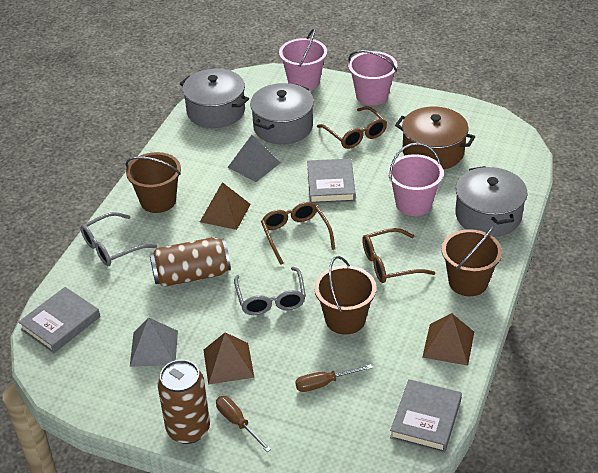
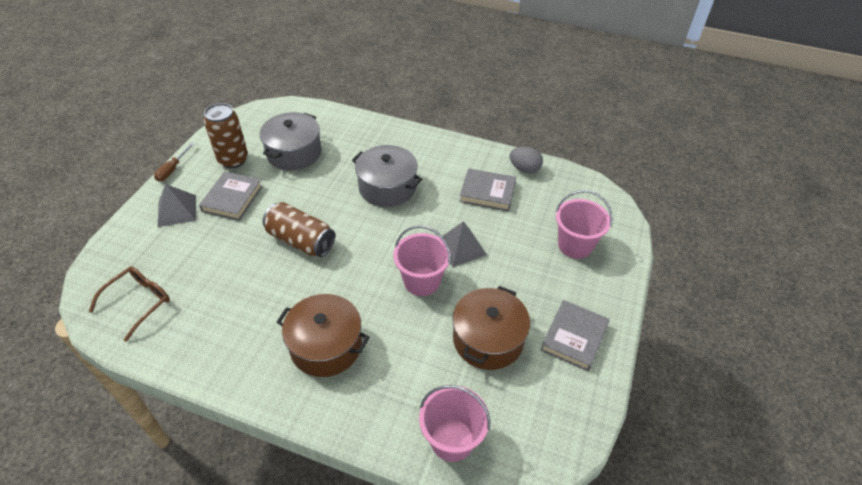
brown bucket: [125,152,181,213] [314,256,376,335] [442,227,502,296] = 3 -> none = 0
brown glasses: [261,202,335,265] [317,106,387,149] [362,228,435,283] = 3 -> [89,266,170,342] = 1
brown pot: [395,106,475,170] = 1 -> [277,294,369,377] [452,286,530,370] = 2
brown pyramid: [200,182,251,230] [203,332,255,385] [422,313,474,366] = 3 -> none = 0
brown screwdriver: [216,396,271,452] [295,364,373,392] = 2 -> [154,142,195,182] = 1
grey egg: none = 0 -> [510,147,543,173] = 1
grey glasses: [80,212,157,266] [234,267,306,315] = 2 -> none = 0
grey pot: [180,69,249,128] [250,83,314,144] [455,166,528,237] = 3 -> [260,112,321,170] [352,145,422,207] = 2

